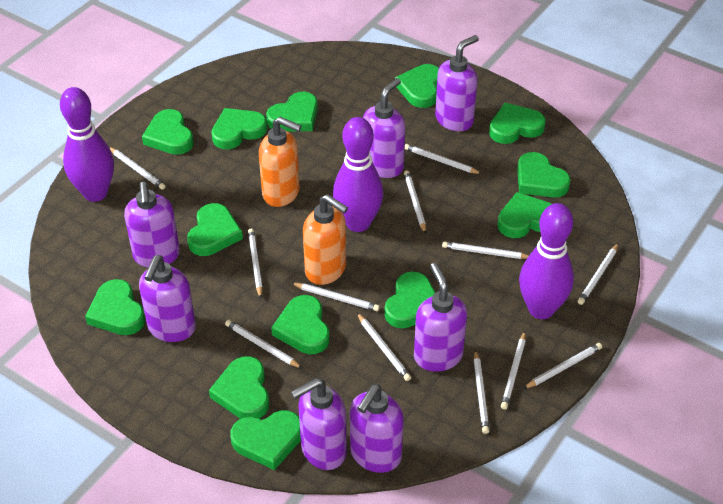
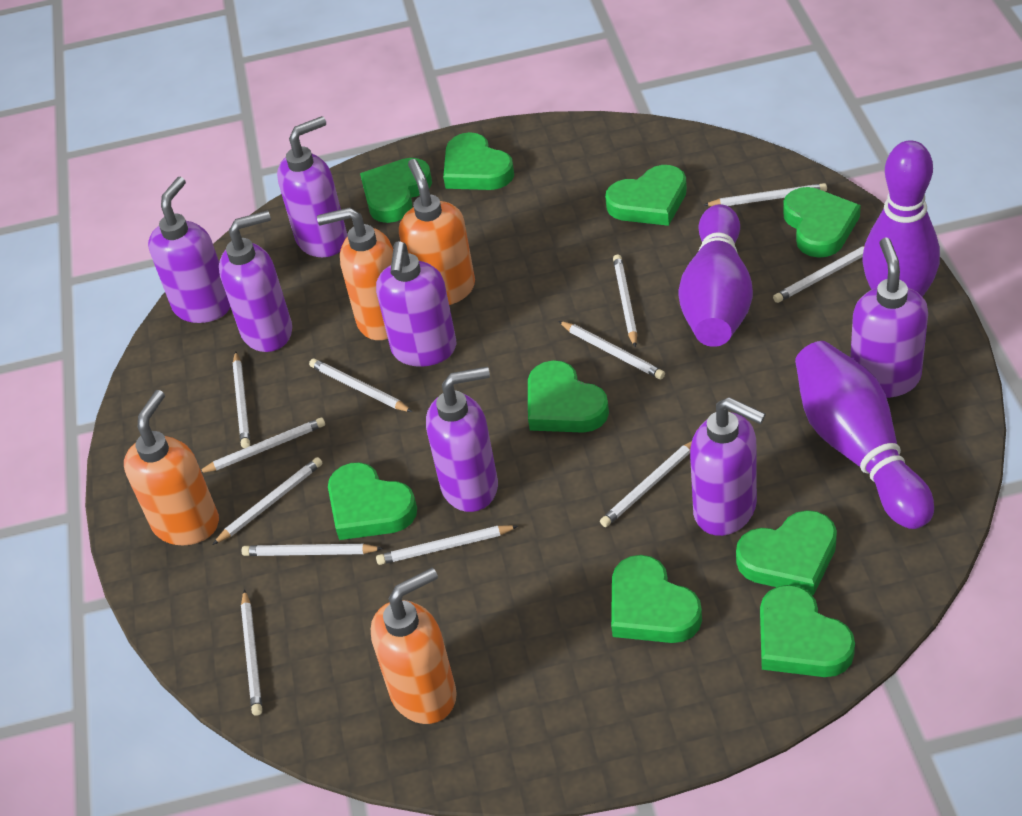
green heart: [85,279,146,335] [142,109,194,155] [187,203,243,256] [209,356,269,419] [211,108,267,149] [230,410,301,470] [266,92,318,131] [271,295,329,354] [384,271,435,328] [395,64,439,108] [489,103,546,144] [498,192,551,238] [517,152,571,197] = 13 -> [328,462,417,540] [360,158,432,223] [443,132,514,190] [528,360,609,433] [605,165,687,226] [611,555,702,643] [736,510,837,595] [760,585,855,677] [783,187,861,258] = 9
orange soap dispenser: [259,117,301,207] [303,194,348,285] = 2 -> [124,390,219,545] [317,207,393,340] [371,568,457,724] [399,159,475,305] = 4

